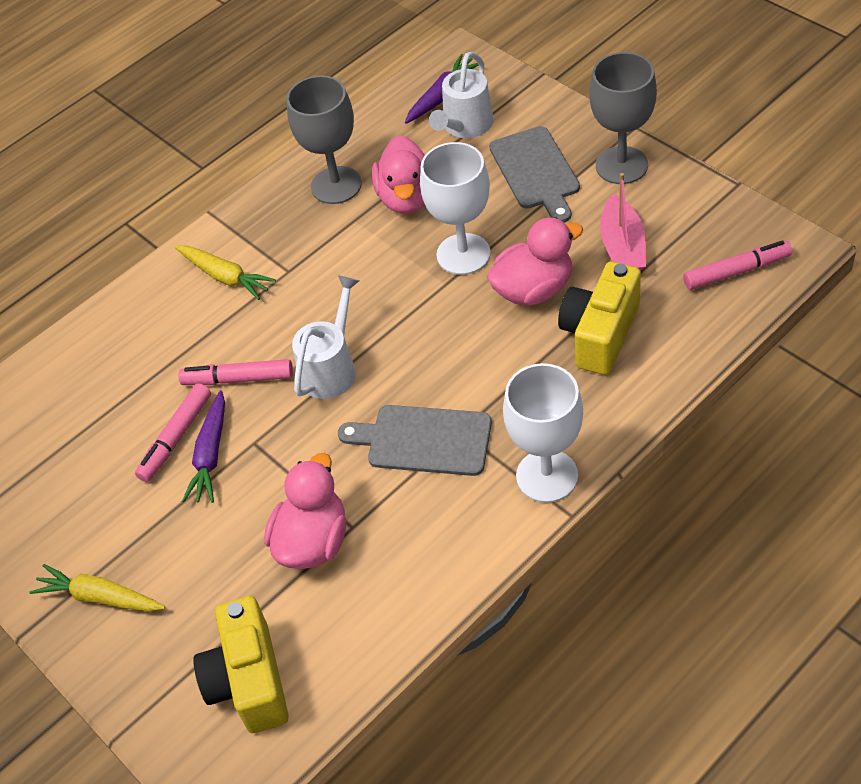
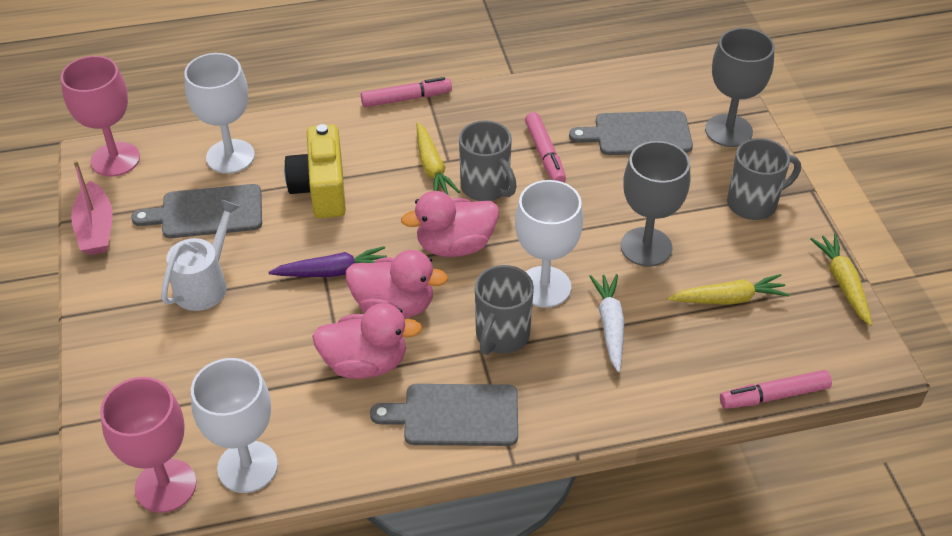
grey cutting board: [338,405,492,476] [489,126,580,223] = 2 -> [131,184,262,238] [370,384,518,446] [569,111,693,155] = 3
grey mug: none = 0 -> [459,120,517,201] [475,265,534,355] [727,138,801,220] = 3
pink goblet: none = 0 -> [61,56,140,177] [100,377,196,513] = 2
purple carrot: [182,390,225,503] [405,54,479,124] = 2 -> [268,246,387,277] = 1
white carrot: none = 0 -> [589,274,625,372] = 1
white goblet: [420,142,491,275] [503,363,583,503] = 2 -> [184,53,255,174] [191,358,278,493] [515,180,583,308] = 3
white watering can: [292,276,359,399] [429,52,493,138] = 2 -> [161,199,241,311] = 1
yellow camera: [193,596,289,733] [558,261,641,375] = 2 -> [284,124,346,218] = 1
yellow carrot: [29,564,165,612] [175,246,276,300] = 2 -> [417,122,460,195] [668,274,790,305] [810,234,872,326] = 3

